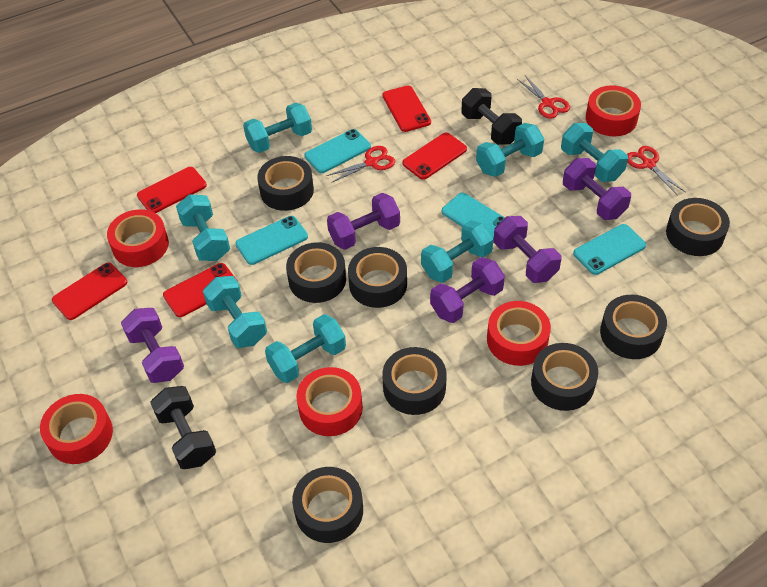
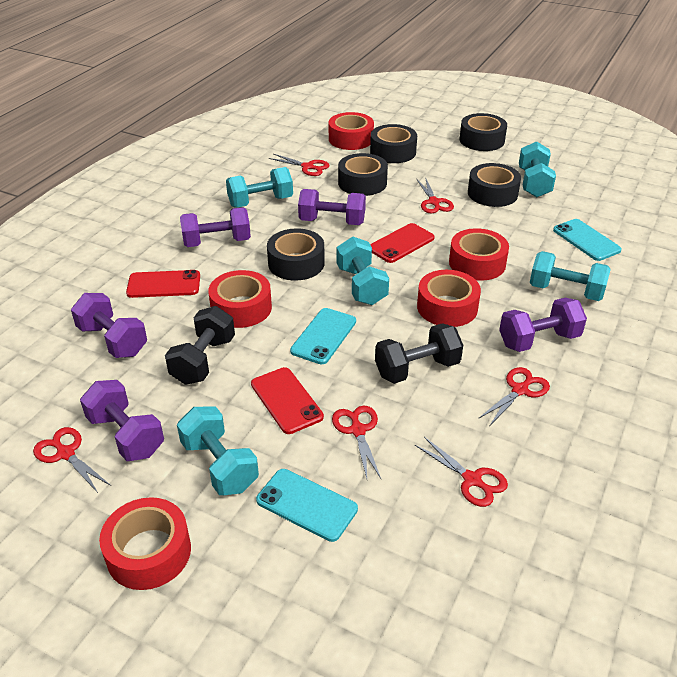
black tape: [257,156,314,211] [286,242,346,303] [292,467,363,543] [348,247,407,308] [382,347,447,415] [531,343,598,411] [600,295,667,359] [666,198,730,256] = 8 -> [267,228,325,281] [338,153,388,196] [370,124,417,163] [459,113,507,151] [468,163,521,207] = 5
red phone: [52,262,127,320] [137,167,207,213] [163,263,238,317] [383,85,431,132] [402,133,467,180] = 5 -> [126,270,200,298] [251,367,324,434] [370,223,435,263] = 3
red scissors: [326,146,395,183] [517,75,570,119] [627,146,685,196] = 3 -> [33,427,111,493] [269,154,329,176] [332,406,381,479] [415,437,508,507] [417,177,454,213] [478,367,550,425] = 6
turquoise dumbbell: [176,194,230,261] [203,276,267,348] [243,103,312,153] [265,314,346,383] [421,220,493,283] [476,123,544,177] [561,123,628,182] = 7 -> [177,406,259,495] [226,167,293,208] [336,237,389,305] [519,141,556,197] [530,251,611,301] = 5
turquoise phone: [235,216,308,265] [304,129,371,173] [442,193,505,242] [573,224,646,275] = 4 -> [256,469,358,542] [290,308,356,365] [553,219,621,261] = 3

